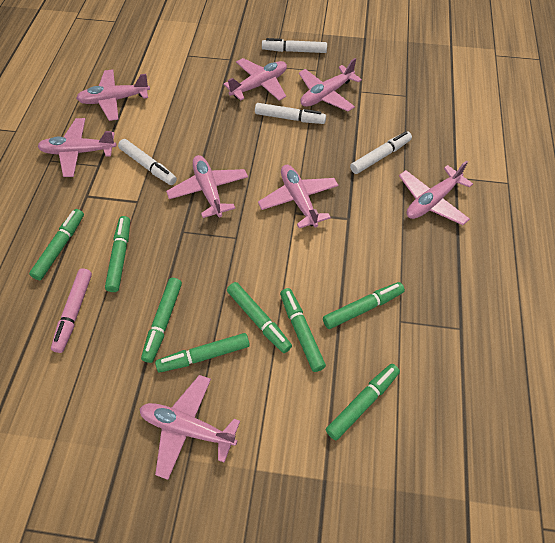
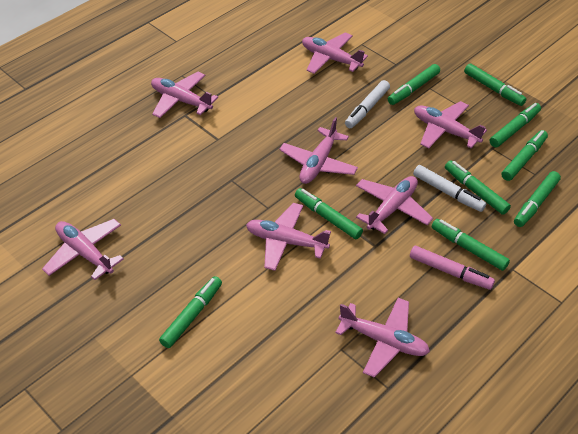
green marker: [29,209,84,280] [105,216,130,292] [141,278,182,363] [155,333,250,372] [227,282,292,353] [280,288,326,372] [323,282,405,329] [326,364,400,440] = 8 -> [159,276,222,348] [295,188,363,239] [388,64,440,105] [432,219,510,271] [445,160,511,215] [464,63,526,106] [490,103,541,147] [501,130,548,181] [514,171,561,227] = 9
white marker: [118,139,177,185] [255,103,326,124] [262,38,327,53] [350,131,412,174] = 4 -> [345,80,390,128] [413,165,486,212] = 2

